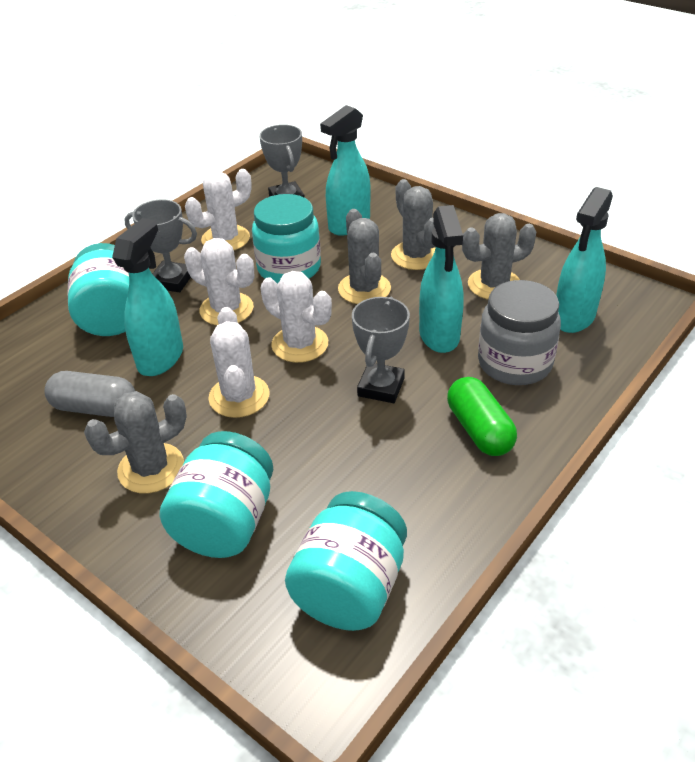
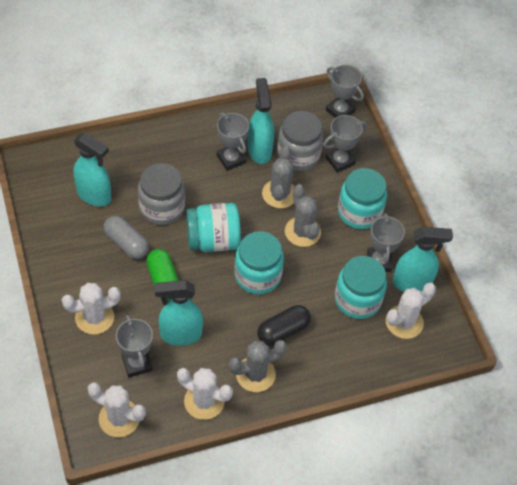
black capsule: none = 0 -> [257,305,311,345] = 1
grey cactus: [84,391,187,494] [338,209,391,304] [391,179,436,270] [462,213,536,299] = 4 -> [229,340,287,392] [262,146,295,208] [285,184,321,247] = 3
grey jar: [478,280,561,385] = 1 -> [138,163,185,225] [277,111,323,171] = 2
grey trophy: [124,199,197,292] [259,124,305,198] [352,297,410,403] = 3 -> [116,315,153,378] [217,112,249,171] [323,115,367,173] [326,65,364,118] [367,213,405,272] = 5

